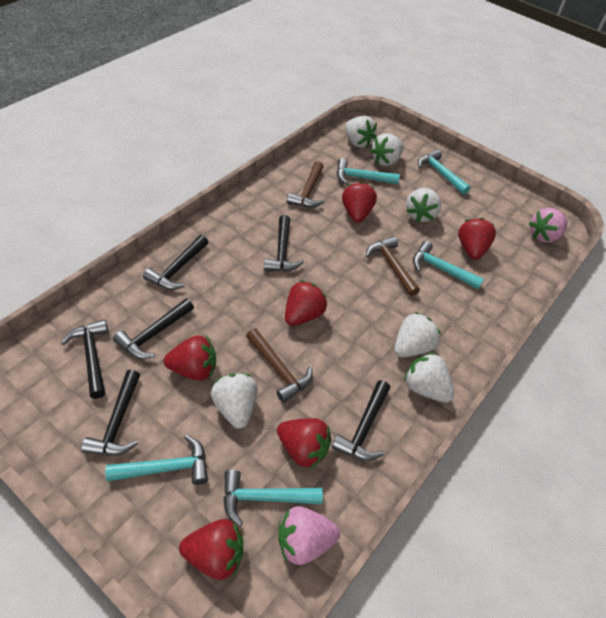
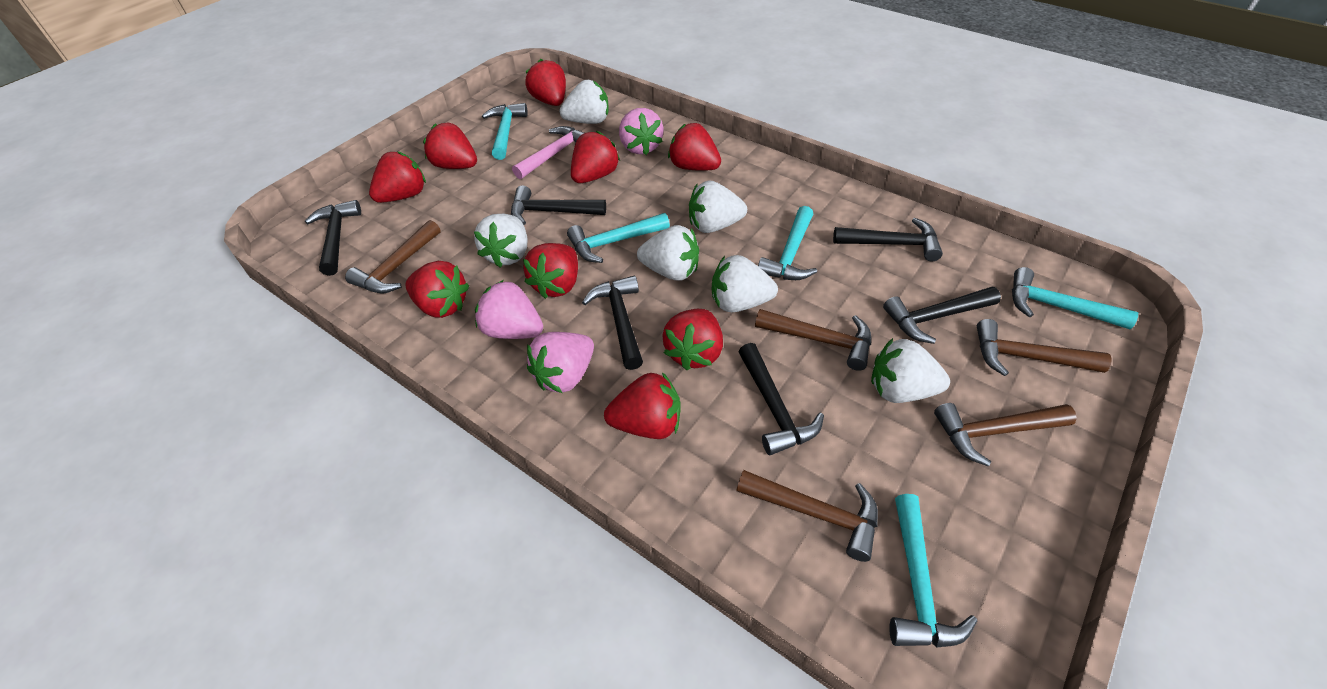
brown hammer: [246,328,313,403] [287,161,324,208] [366,236,420,296] = 3 -> [345,220,441,293] [737,470,878,562] [755,309,871,371] [934,403,1077,466] [977,319,1112,376] = 5
pink hammer: none = 0 -> [512,126,584,179] = 1
pink strawberry: [278,506,340,565] [529,207,568,243] = 2 -> [475,280,543,339] [527,332,594,393] [619,108,664,155] = 3
red strawberry: [164,335,216,381] [179,519,243,580] [277,418,332,469] [285,280,327,326] [342,182,377,223] [458,218,496,260] = 6 -> [369,151,426,203] [405,261,469,318] [423,123,477,169] [523,243,578,299] [525,59,566,106] [571,131,620,183] [604,372,681,439] [663,309,723,371] [668,123,721,171] = 9

